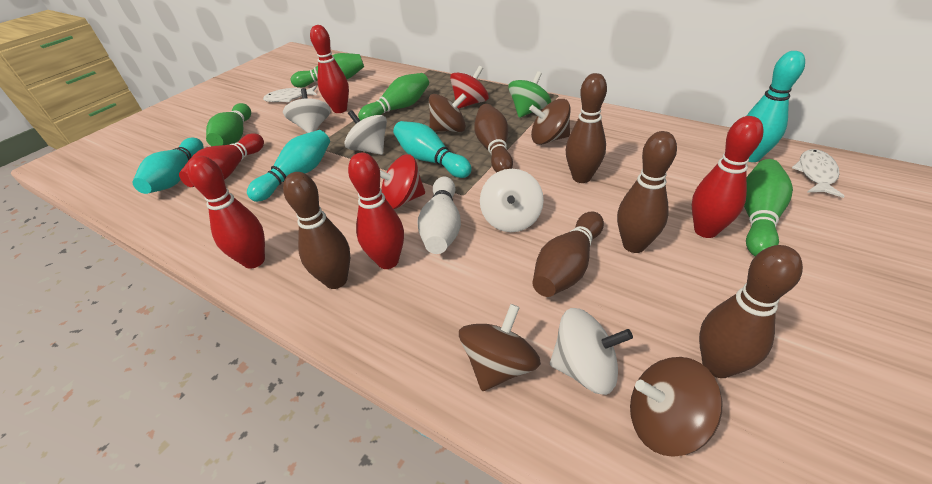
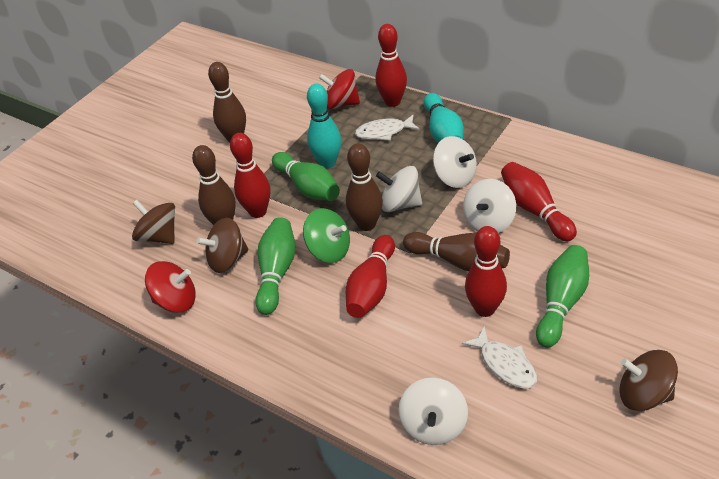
brown bowling pin: [283,172,350,289] [474,104,513,172] [532,211,604,297] [566,73,607,183] [617,131,677,253] [699,245,803,378] = 6 -> [192,145,236,225] [208,62,246,143] [346,144,383,231] [403,232,510,271] = 4
brown spinning top: [429,93,466,132] [459,304,541,391] [529,99,570,145] [630,357,723,457] = 4 -> [132,200,175,244] [196,217,248,273] [620,350,678,411] = 3
green bowling pin: [206,103,251,146] [291,53,364,88] [358,73,429,121] [744,159,793,256] = 4 -> [255,217,296,315] [272,152,340,201] [536,245,589,348] = 3
turquoise bowling pin: [133,138,204,194] [247,130,330,202] [393,121,472,178] [746,51,805,162] = 4 -> [307,84,341,168] [424,93,464,143] = 2
white bowling pin: [418,177,461,254] = 1 -> none = 0

